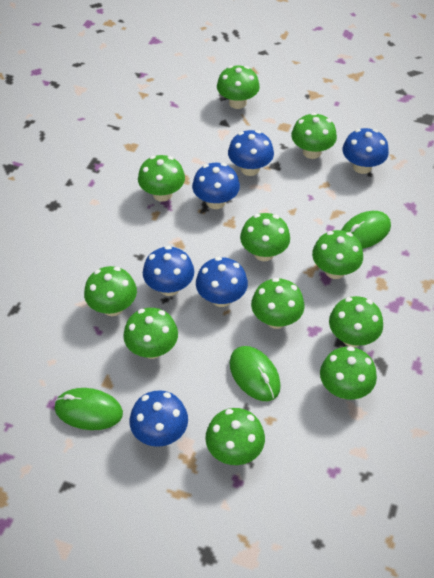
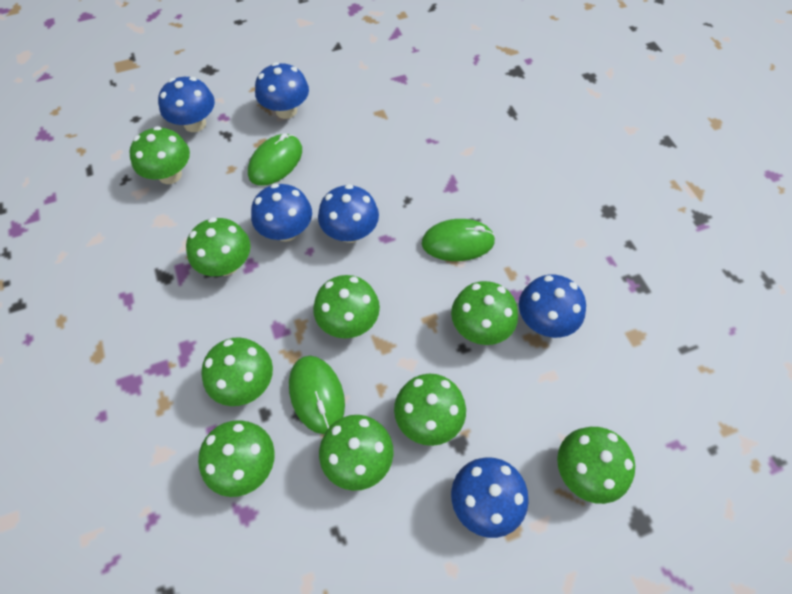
green mushroom: [84,266,137,316] [123,308,178,359] [138,155,185,202] [205,408,265,465] [217,65,260,109] [240,213,290,261] [251,278,304,329] [291,112,337,159] [312,230,363,279] [320,346,377,400] [329,296,383,347] = 11 -> [129,126,190,184] [186,217,251,276] [198,420,275,497] [201,337,273,406] [313,275,380,338] [319,415,394,491] [394,374,466,446] [451,281,518,345] [557,427,635,504] = 9

